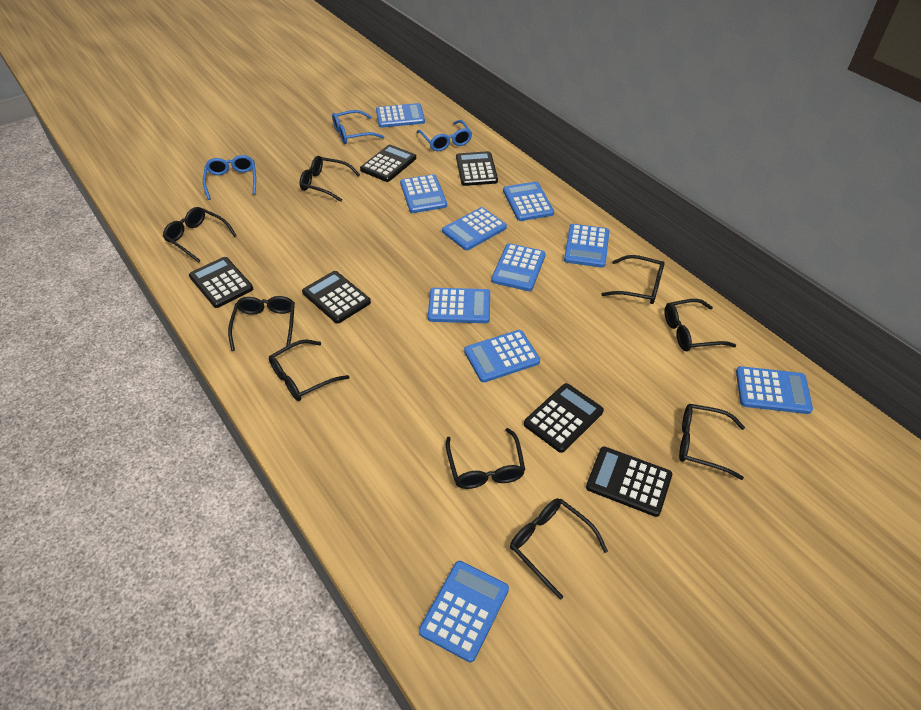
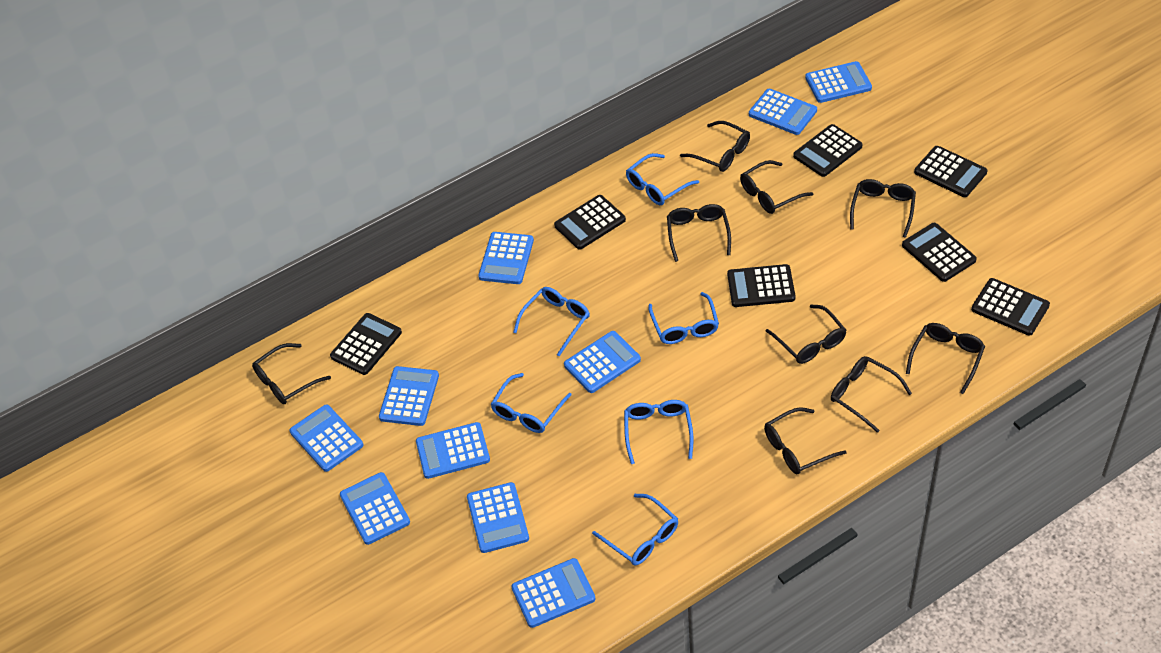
black calculator: [189,257,253,308] [302,271,371,324] [360,145,416,182] [456,151,498,186] [524,383,604,453] [586,446,672,517] = 6 -> [330,313,402,375] [554,195,626,250] [727,264,795,307] [793,124,863,177] [902,223,977,282] [914,146,987,197] [971,278,1050,336] = 7
blue glasses: [203,155,256,200] [332,110,384,144] [417,120,472,151] = 3 -> [491,373,571,433] [513,287,590,356] [592,494,678,566] [624,400,694,464] [626,153,699,205] [648,292,719,344] = 6

